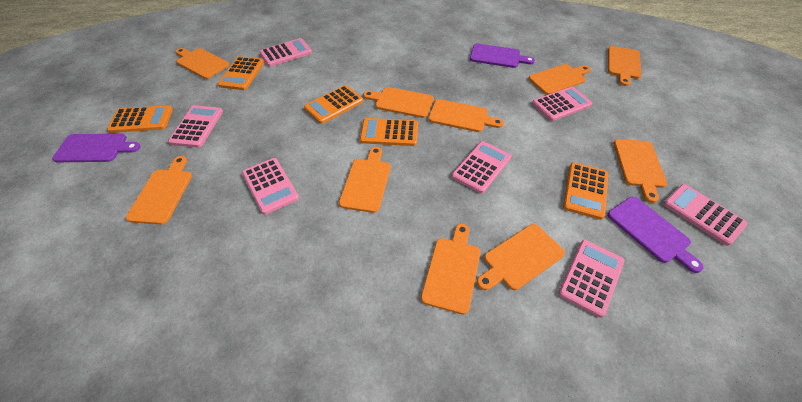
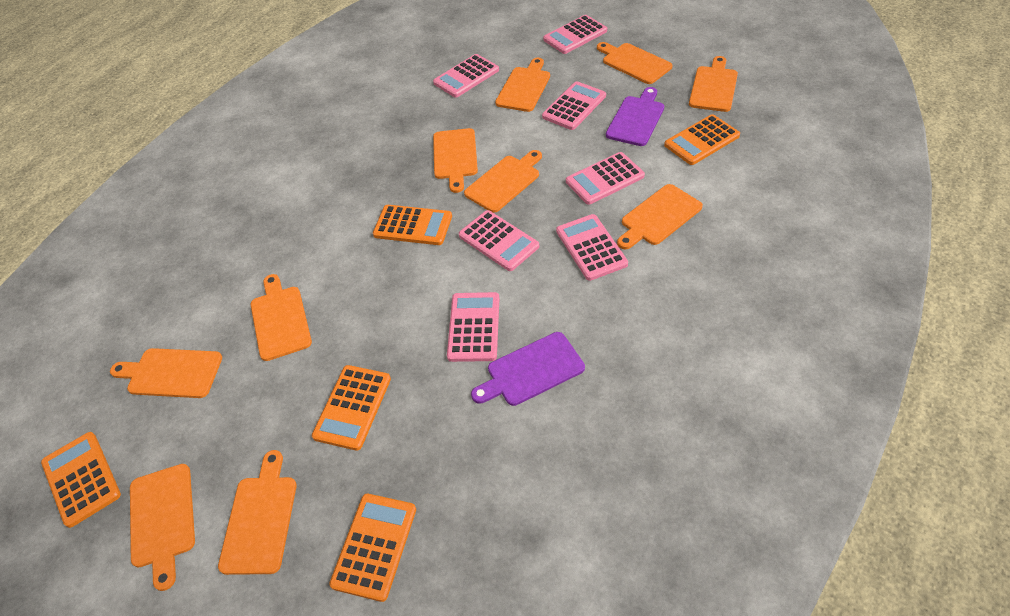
purple cutting board: [52,134,141,162] [470,44,535,68] [607,197,703,273] = 3 -> [471,332,585,406] [606,87,664,146] = 2

